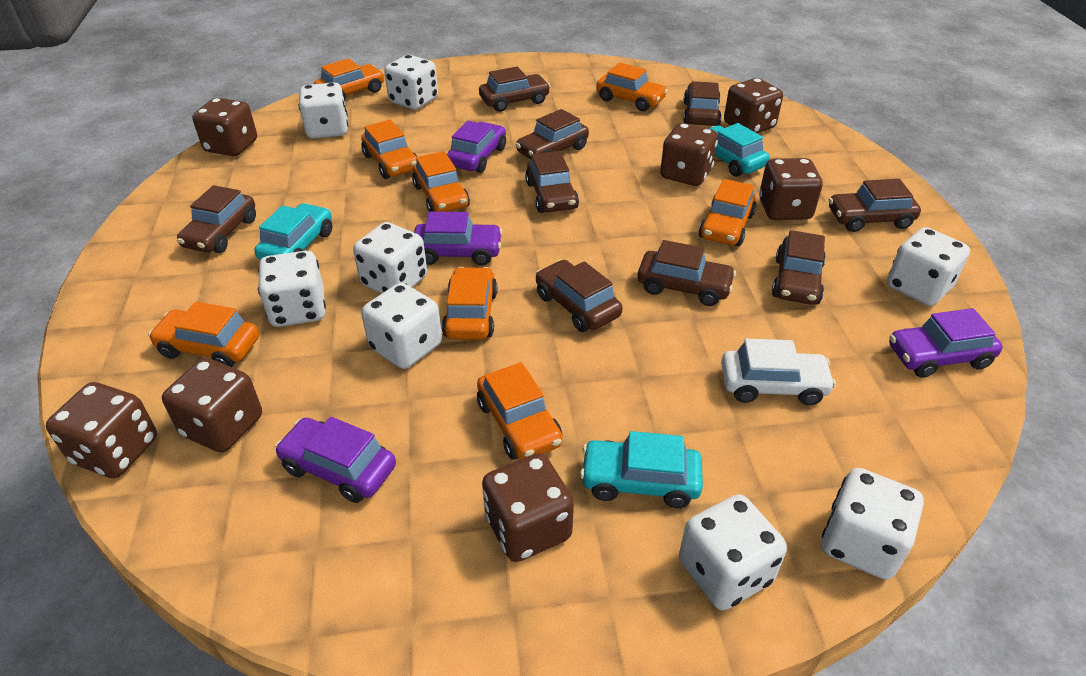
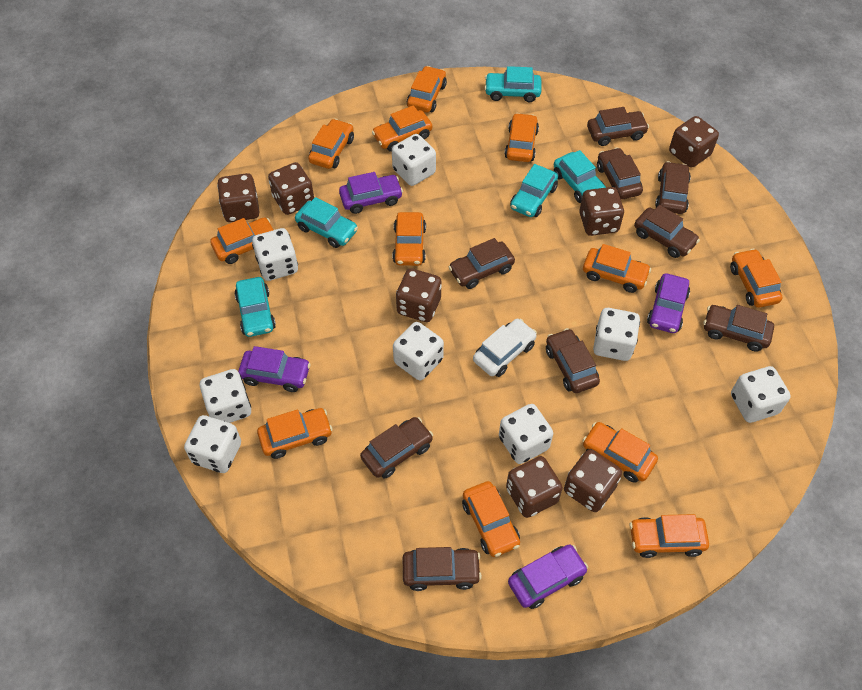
orange car: [148,302,259,367] [314,58,385,101] [361,120,417,179] [412,151,470,212] [442,267,498,340] [477,362,563,460] [596,62,668,112] [699,179,756,246] = 8 -> [210,218,273,264] [257,408,333,459] [308,119,354,169] [372,105,432,152] [392,212,426,266] [407,66,447,113] [462,481,520,557] [504,113,539,162] [582,422,658,483] [583,244,651,293] [629,514,709,558] [730,249,783,308] = 12
turquoise car: [254,203,333,260] [580,431,703,508] [709,123,770,177] = 3 -> [234,277,276,337] [295,197,358,248] [484,66,541,102] [510,164,558,217] [554,150,606,203] = 5

